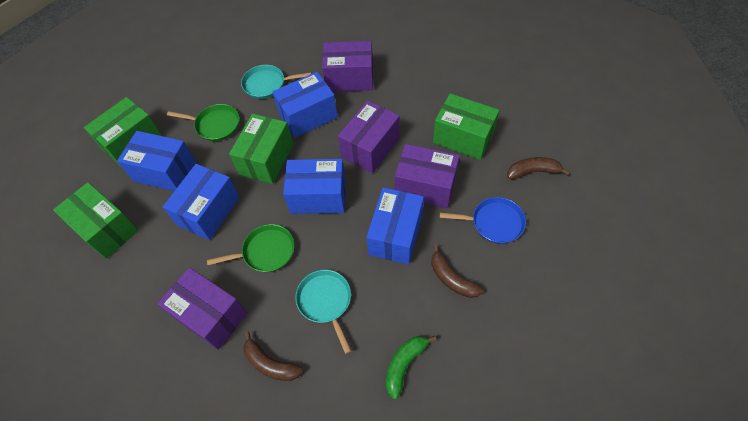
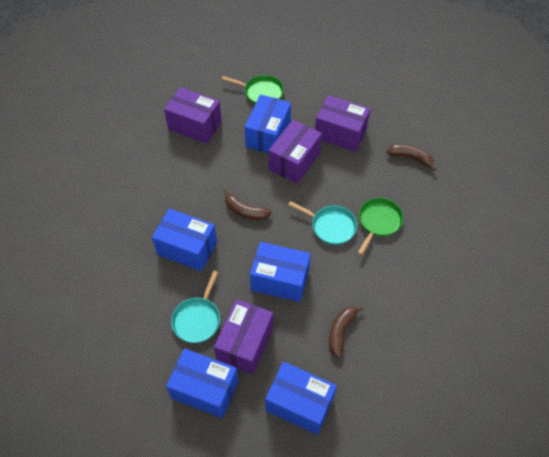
blue pan: [440,197,526,244] = 1 -> none = 0
green banana: [386,336,437,399] = 1 -> none = 0
green box: [53,182,139,259] [84,97,162,166] [229,114,293,184] [433,93,499,160] = 4 -> none = 0

